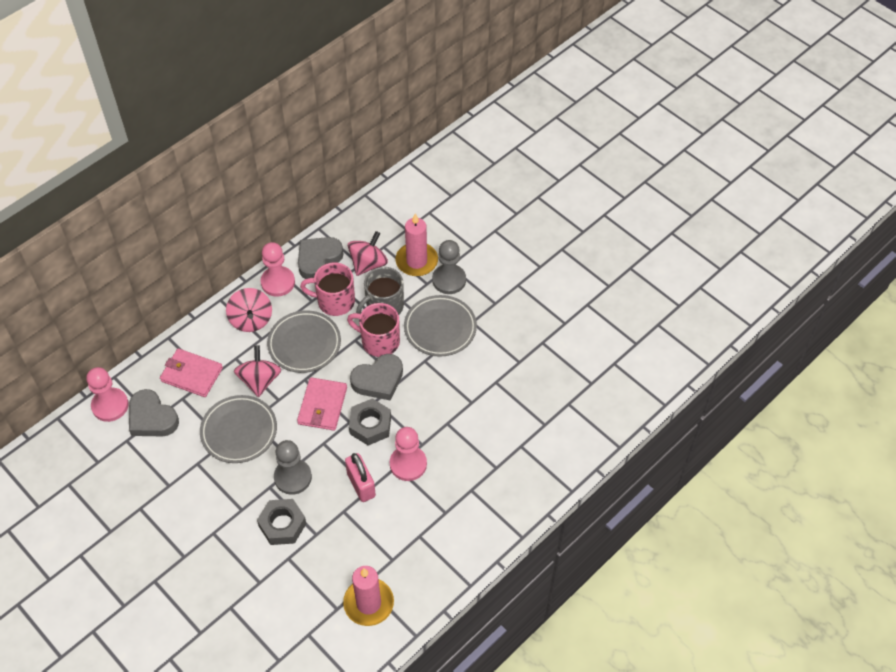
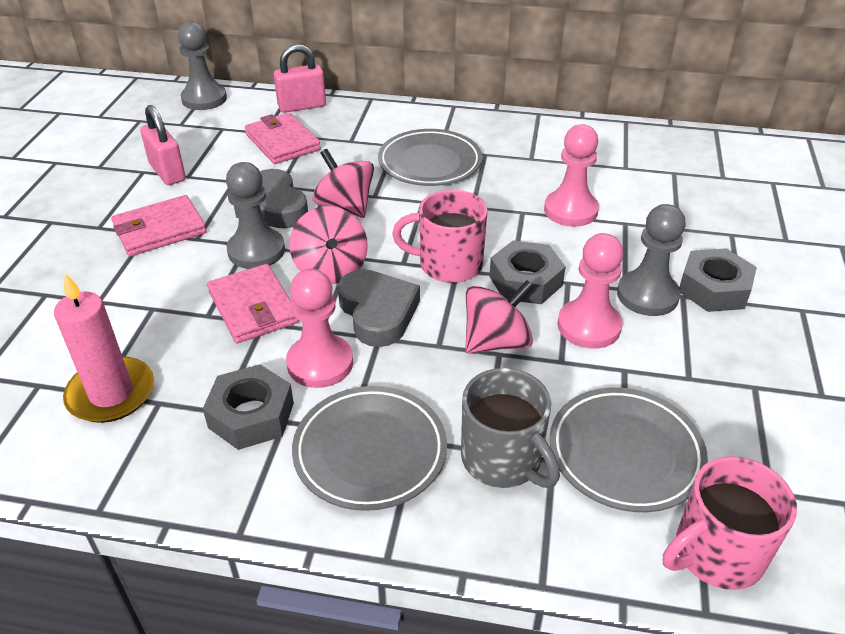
grey heart: [129,389,179,436] [298,237,344,279] [350,354,403,401] = 3 -> [234,169,308,228] [338,269,420,347] = 2
grey nut: [257,499,307,545] [349,399,391,445] = 2 -> [203,364,294,450] [489,241,566,304] [679,248,757,312] = 3
grey pawn: [274,440,312,495] [432,240,466,294] = 2 -> [178,21,227,110] [226,162,285,269] [617,204,686,316] = 3
pink candle: [343,566,394,626] [395,214,438,276] = 2 -> [54,273,154,423] = 1
pink padlock: [345,453,376,502] = 1 -> [140,105,186,185] [274,44,326,113] = 2
pink wallet: [160,348,223,397] [297,377,347,431] = 2 -> [111,195,207,256] [207,264,299,343] [245,112,321,164] = 3

